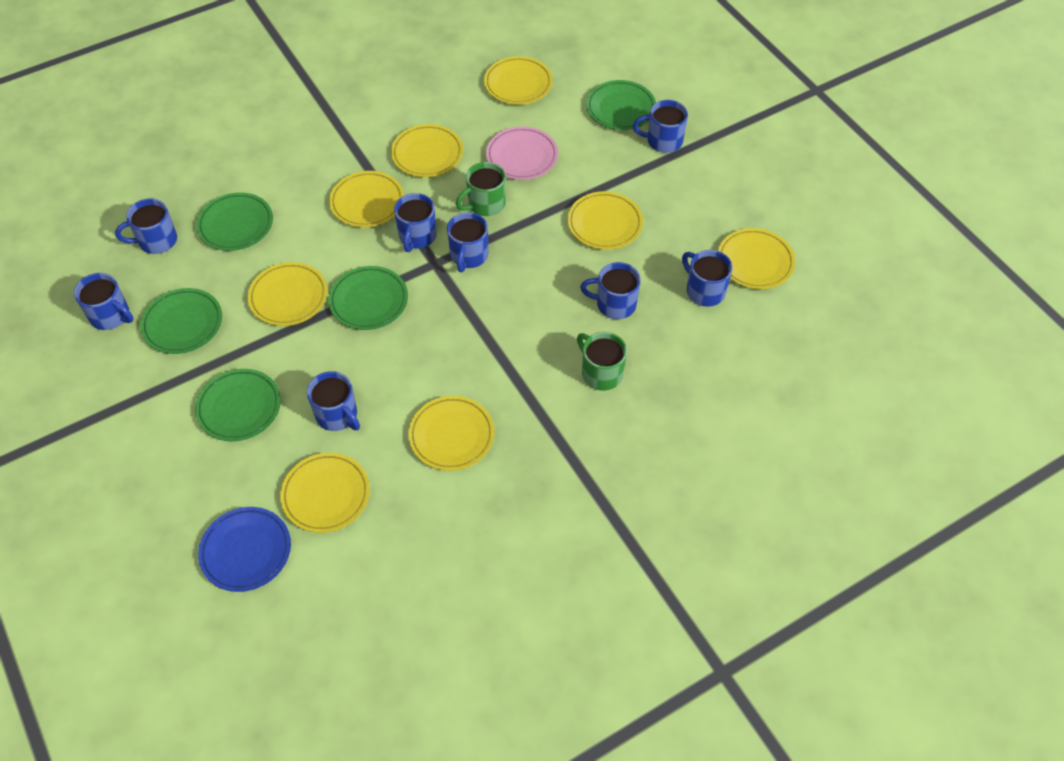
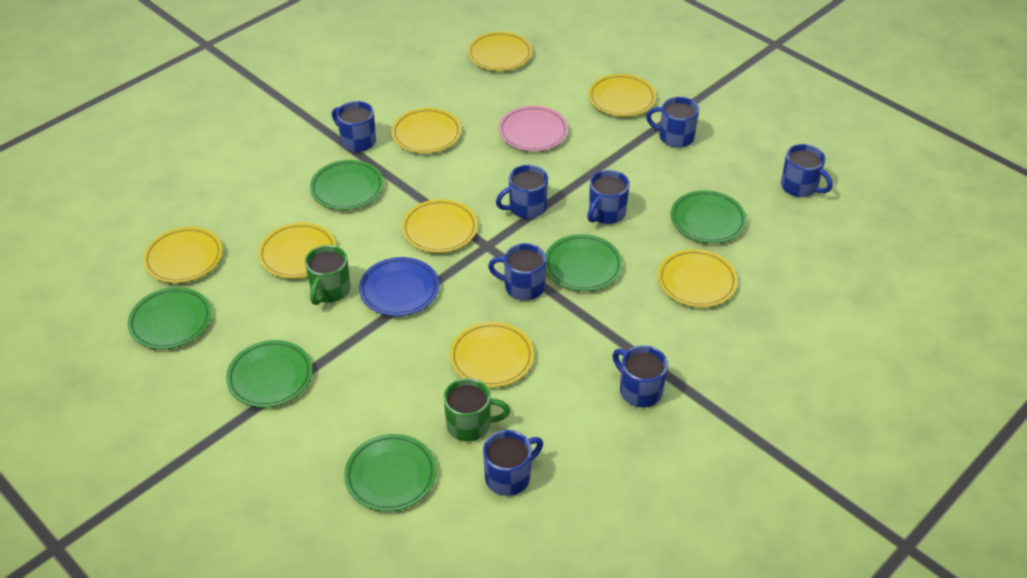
green plate: [140,288,222,354] [195,369,281,441] [196,192,273,251] [328,266,408,330] [586,80,656,130] = 5 -> [128,287,211,349] [226,340,313,408] [310,160,384,210] [344,434,436,512] [546,234,623,291] [671,190,747,243] = 6

